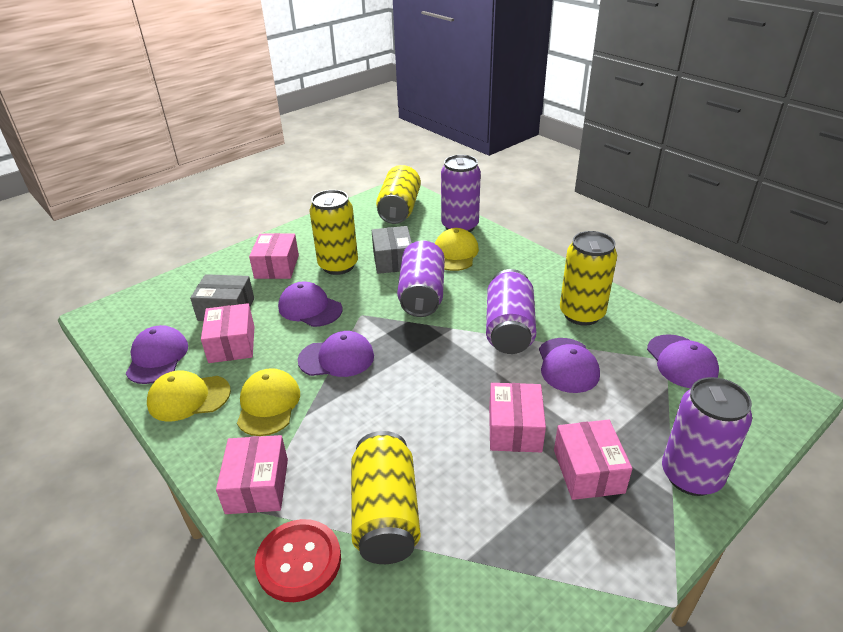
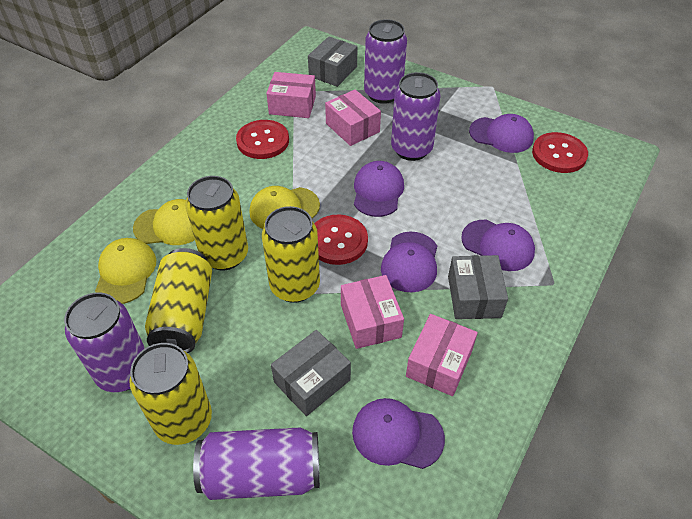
grey box: [190,274,254,321] [372,226,412,274] = 2 -> [271,330,351,416] [308,36,357,87] [448,255,508,319] = 3
pink box: [201,303,255,363] [216,435,288,514] [249,233,299,279] [489,383,546,452] [554,420,633,500] = 5 -> [266,72,316,118] [325,90,381,146] [341,275,404,349] [406,314,478,396] = 4
red button: [255,519,341,602] = 1 -> [236,120,289,159] [314,215,368,265] [532,132,588,173] = 3

